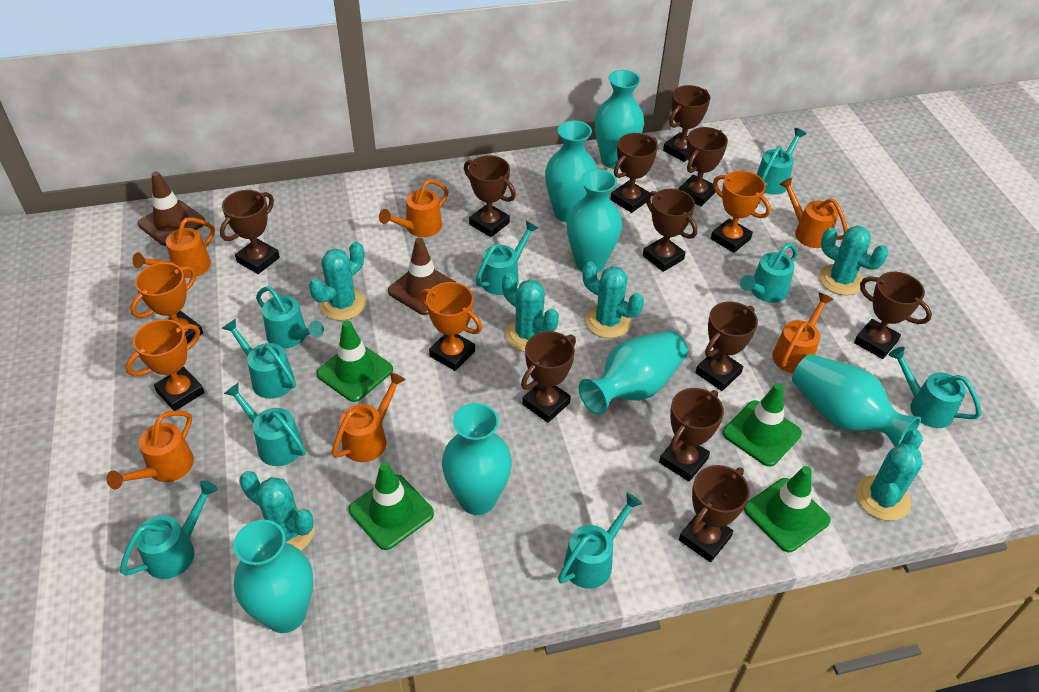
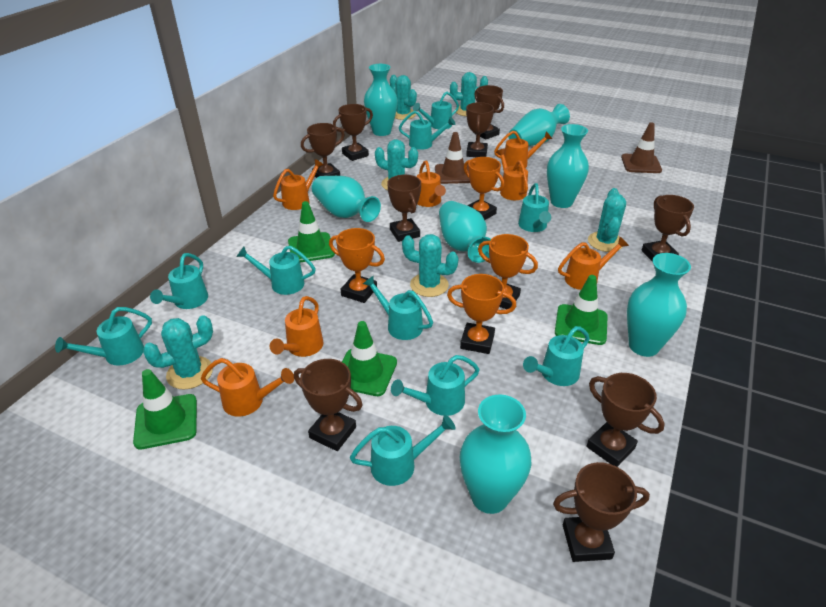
brown trophy: [220,190,280,274] [464,155,516,237] [521,331,576,423] [610,133,658,213] [643,189,697,272] [659,388,724,482] [663,85,710,162] [679,127,728,206] [679,465,750,562] [695,301,758,391] [854,272,932,359] = 11 -> [294,359,363,451] [301,123,345,178] [333,104,373,161] [387,175,421,242] [466,102,494,157] [473,85,504,140] [553,462,650,562] [587,373,665,467] [641,195,694,262] = 9
orange watering can: [106,411,194,489] [132,217,215,278] [332,372,406,462] [379,179,448,237] [772,292,834,373] [779,178,847,248] = 6 -> [201,358,294,417] [270,296,324,357] [273,159,324,210] [416,160,446,207] [494,131,552,168] [496,148,528,200] [558,237,629,290] = 7
turquoise watering can: [120,480,218,579] [222,319,296,399] [224,383,306,466] [256,286,324,349] [475,221,538,295] [558,493,643,589] [740,243,797,303] [757,128,806,195] [889,347,981,428] = 9 -> [55,307,152,365] [150,253,208,309] [237,246,316,295] [350,415,456,486] [363,275,433,340] [391,355,480,416] [399,111,456,150] [413,92,459,129] [518,183,551,232] [523,326,590,386] = 10

